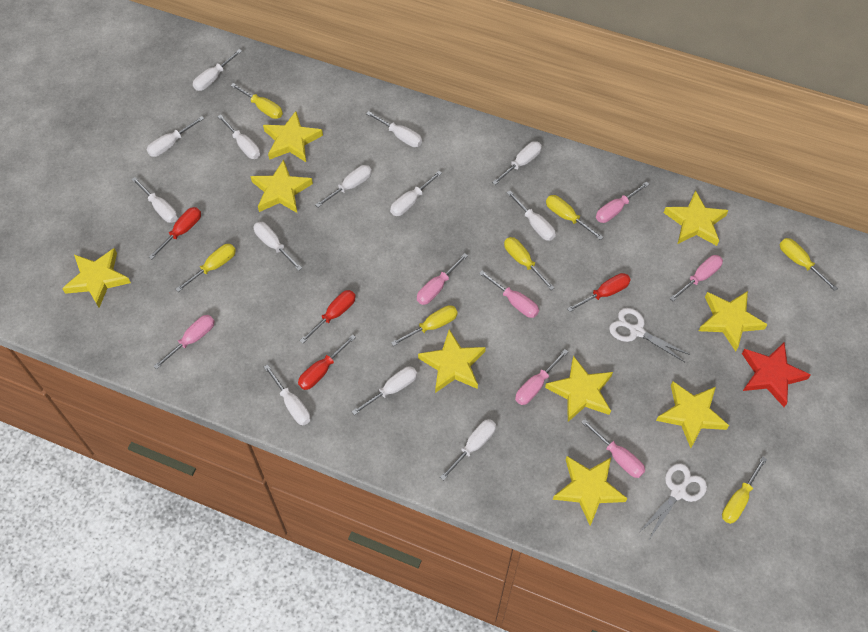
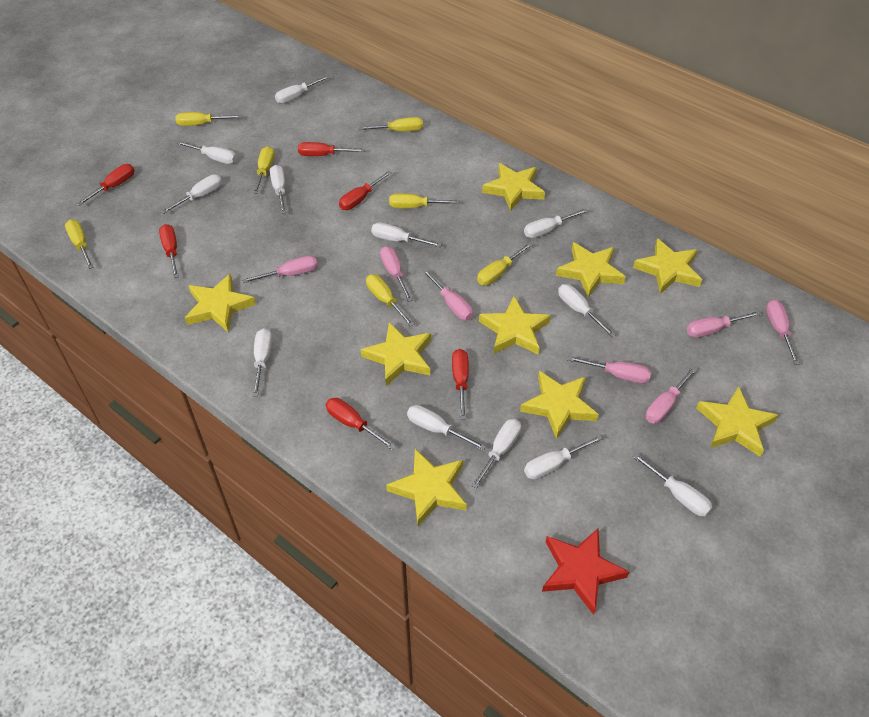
red screwdriver: [149,207,201,259] [298,334,356,390] [300,290,356,343] [567,273,631,312] = 4 -> [76,164,135,206] [159,224,179,278] [298,142,365,156] [326,398,396,450] [339,171,392,210] [452,349,469,420] = 6
white scissors: [609,308,690,362] [641,463,707,539] = 2 -> none = 0
white screwdriver: [131,177,178,223] [147,116,204,157] [193,49,242,91] [217,115,260,159] [254,222,302,271] [264,364,311,425] [315,165,372,207] [352,366,417,415] [366,111,422,147] [390,171,442,216] [440,419,496,480] [492,141,542,185] [507,191,556,241] = 13 -> [161,174,222,213] [176,141,237,164] [252,328,272,397] [270,165,286,214] [275,75,330,103] [371,222,442,247] [407,405,486,451] [471,419,521,489] [524,208,588,238] [524,435,603,480] [558,284,616,337] [632,453,713,516] = 12

